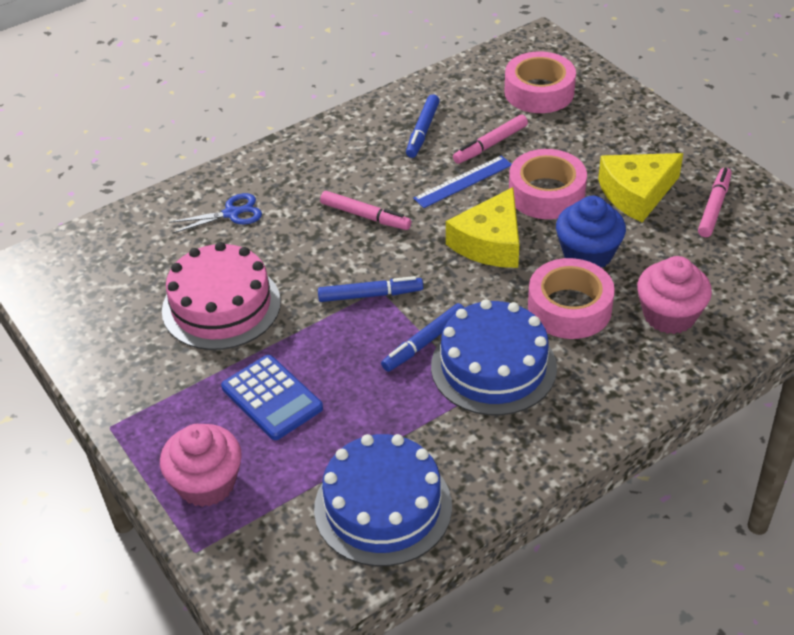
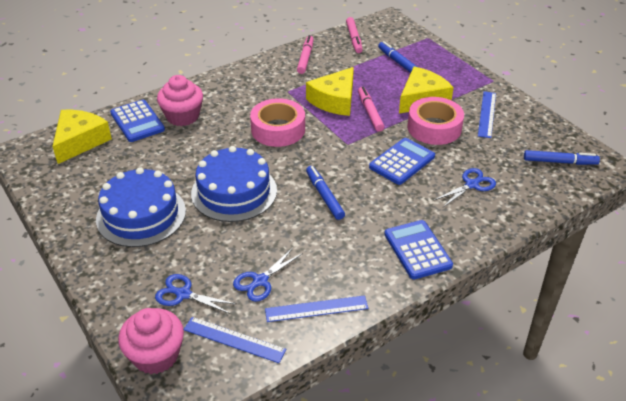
blue calculator: [221,355,323,440] = 1 -> [110,100,165,142] [369,138,435,185] [384,220,453,279] = 3
blue cupcake: [556,196,626,267] = 1 -> none = 0
blue ruler: [413,156,512,208] = 1 -> [184,317,286,363] [265,295,368,322] [478,91,496,138] = 3
blue scissors: [169,193,262,233] = 1 -> [155,274,236,314] [233,248,303,302] [434,168,496,207] = 3
pink cake: [162,242,281,350] = 1 -> none = 0
pink tape: [505,52,576,113] [509,149,587,219] [528,258,615,339] = 3 -> [250,98,305,147] [407,97,464,145] = 2
yellow cheese: [446,187,519,268] [598,153,683,222] = 2 -> [52,110,112,164] [306,67,354,116] [399,66,454,114] = 3

